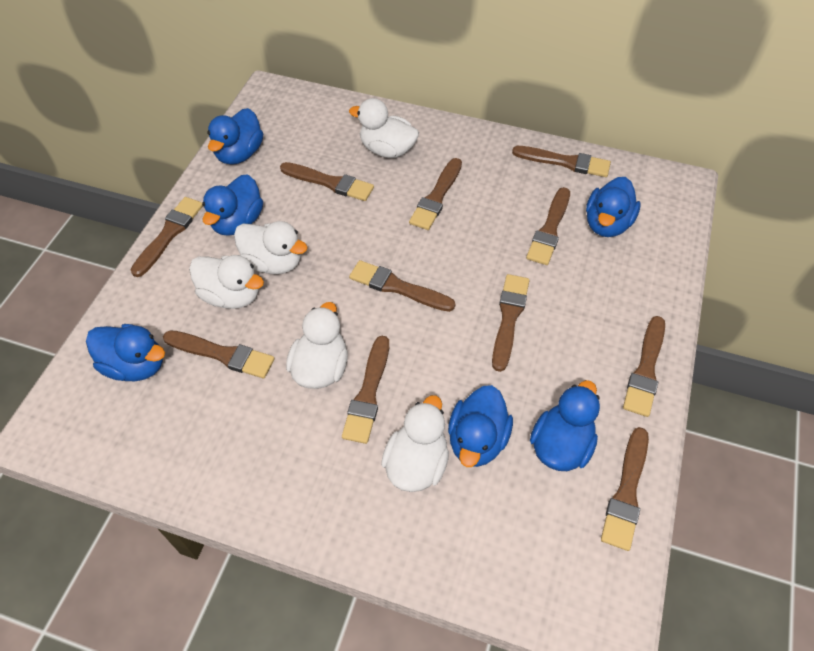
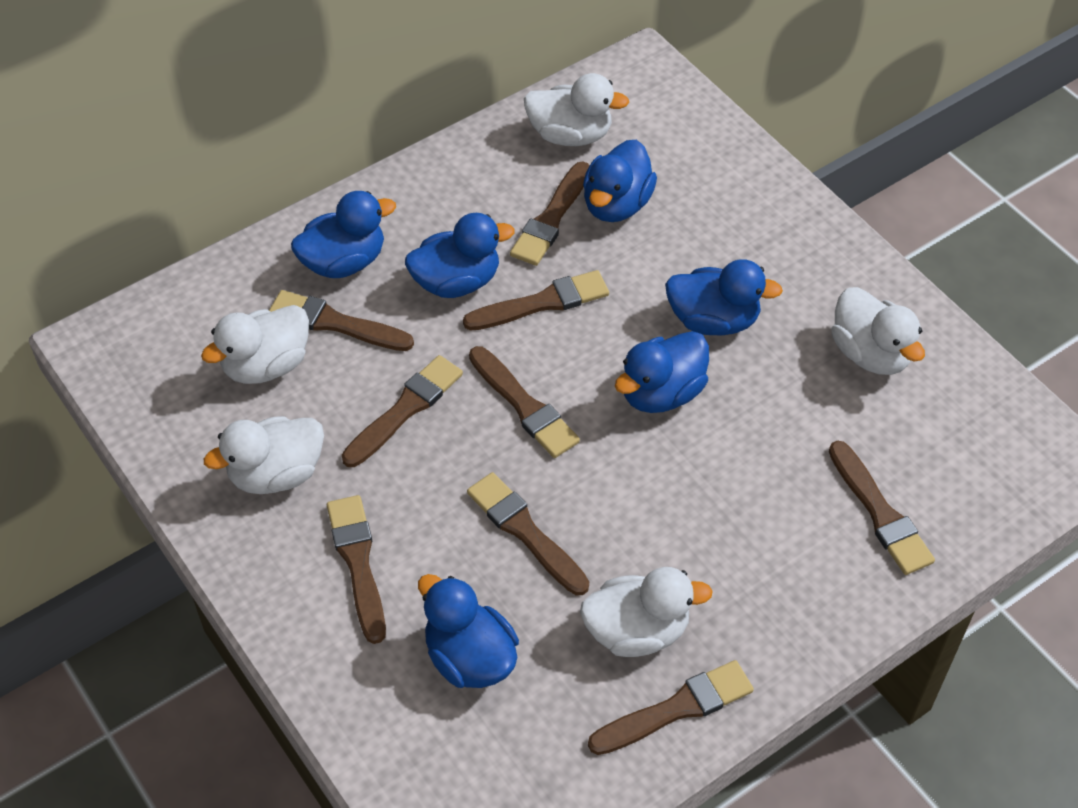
brown brush: [131,197,203,277] [163,330,275,379] [280,162,374,201] [342,336,389,444] [349,260,455,312] [409,158,462,230] [492,274,530,372] [512,146,611,177] [526,187,570,265] [601,427,649,551] [623,316,665,417] = 11 -> [269,290,414,351] [327,495,386,644] [342,355,463,467] [463,270,609,331] [467,472,589,595] [469,346,580,458] [510,162,590,266] [588,660,754,755] [829,440,935,575] = 9

